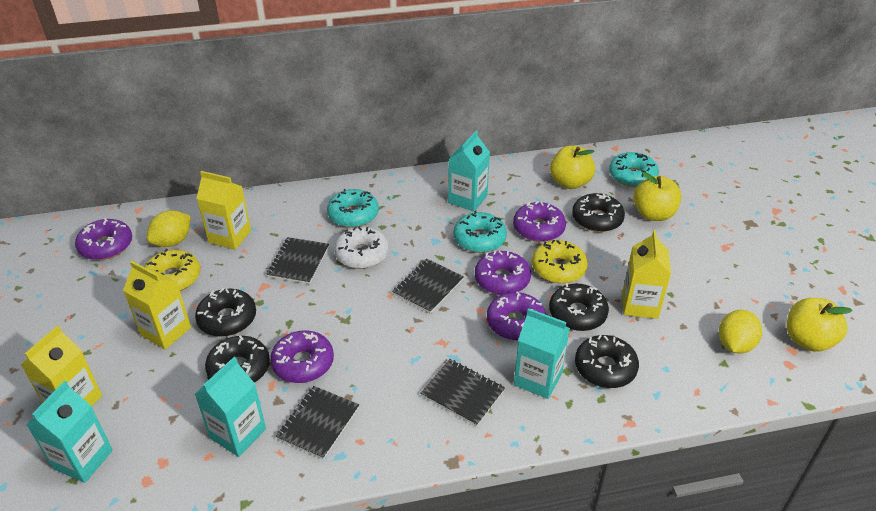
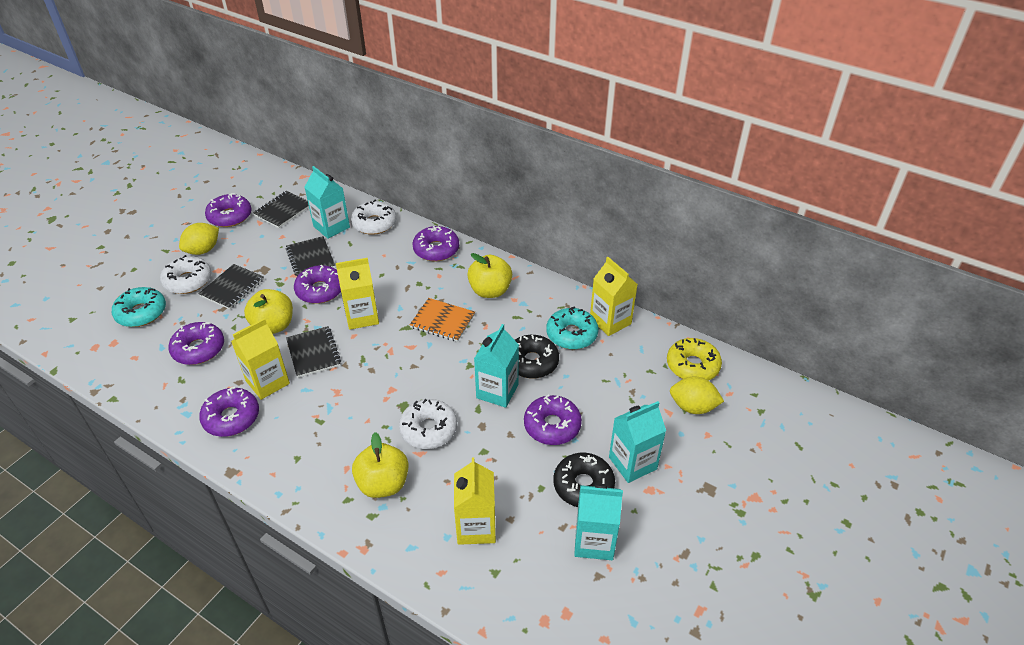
black donut: [195,288,256,337] [205,335,270,383] [549,283,609,331] [572,193,625,232] [575,335,639,388] = 5 -> [515,335,559,378] [553,453,615,507] = 2
orange notebook: none = 0 -> [410,298,475,342] = 1
purple donut: [75,218,132,260] [270,330,334,383] [475,251,531,295] [487,291,546,340] [513,201,566,242] = 5 -> [168,322,224,365] [199,387,259,437] [205,193,251,227] [294,265,341,304] [412,226,459,261] [524,394,582,445] = 6
turquoise donut: [327,189,379,228] [453,211,507,253] [609,152,659,188] = 3 -> [112,287,166,327] [546,307,599,349] = 2
white donut: [334,227,389,269] = 1 -> [160,255,211,294] [351,200,396,235] [399,399,457,449] = 3
yellow donut: [144,249,200,291] [532,240,588,283] = 2 -> [667,338,722,380] = 1

